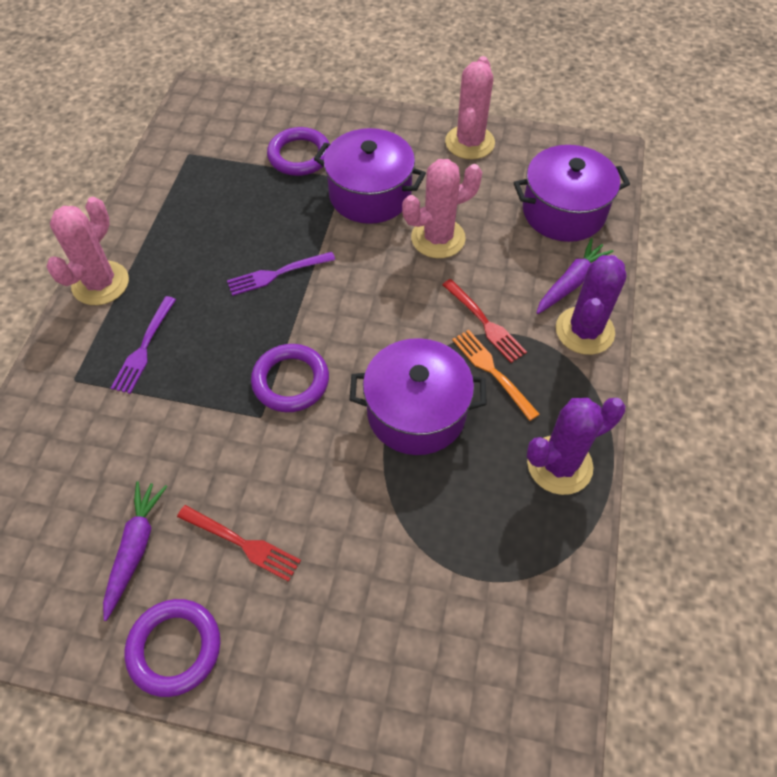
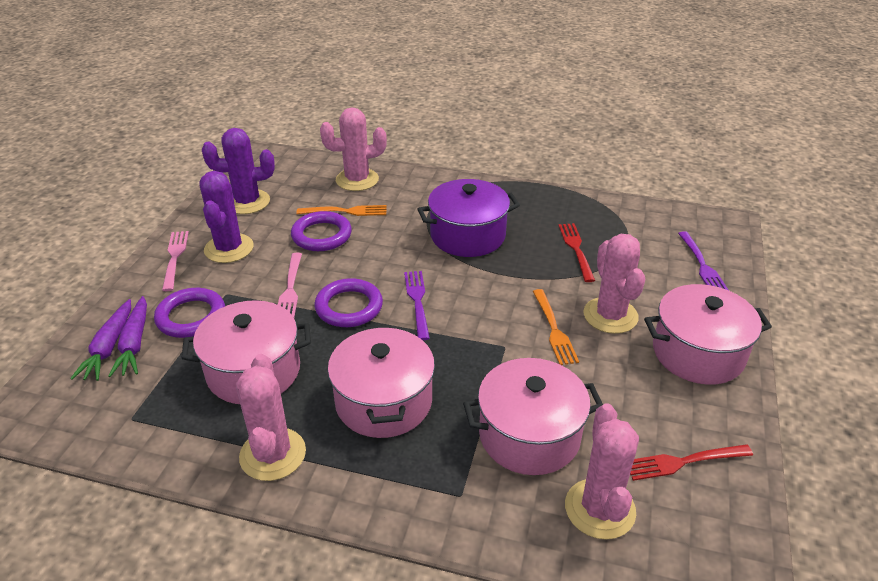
orange fork: [452,330,540,421] = 1 -> [297,205,386,216] [533,289,579,365] = 2
pink cactus: [46,197,129,305] [402,159,482,258] [445,56,495,159] = 3 -> [236,354,306,481] [320,107,387,191] [565,403,639,540] [583,234,645,334] = 4
pink fork: none = 0 -> [162,231,189,291] [278,253,302,318] = 2
pink pot: none = 0 -> [181,300,311,404] [328,325,435,438] [463,358,603,475] [644,284,772,385] = 4
purple pot: [314,128,426,224] [350,338,487,455] [514,145,630,242] = 3 -> [417,179,520,257] = 1

